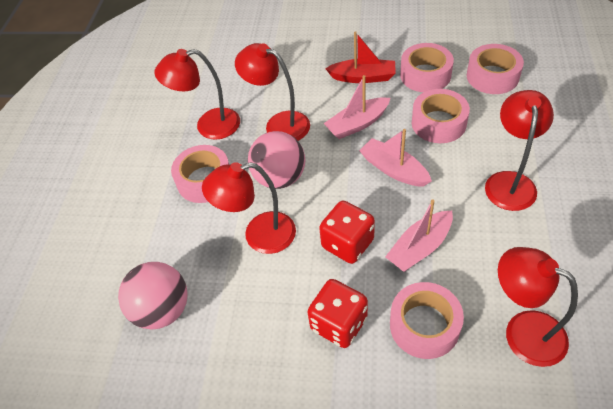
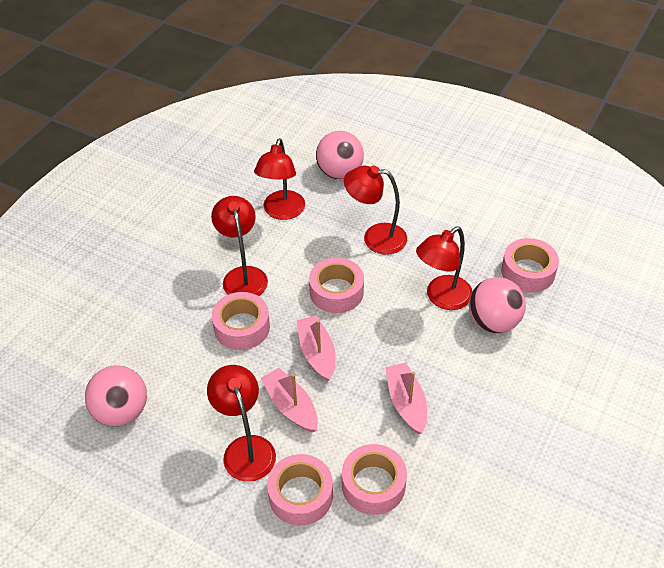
pink ball: [118,262,188,330] [248,131,305,189] = 2 -> [85,366,147,426] [316,131,364,179] [469,277,526,333] = 3
red boat: [325,31,396,83] = 1 -> none = 0
red dice: [307,279,368,348] [319,201,375,264] = 2 -> none = 0

